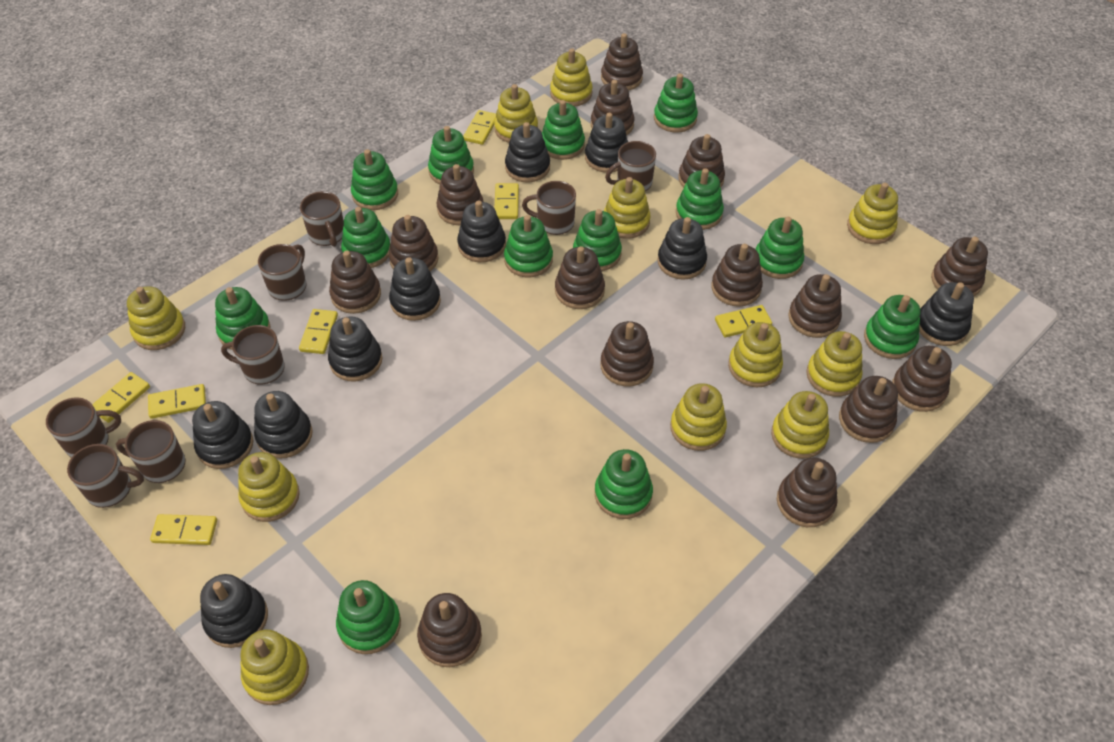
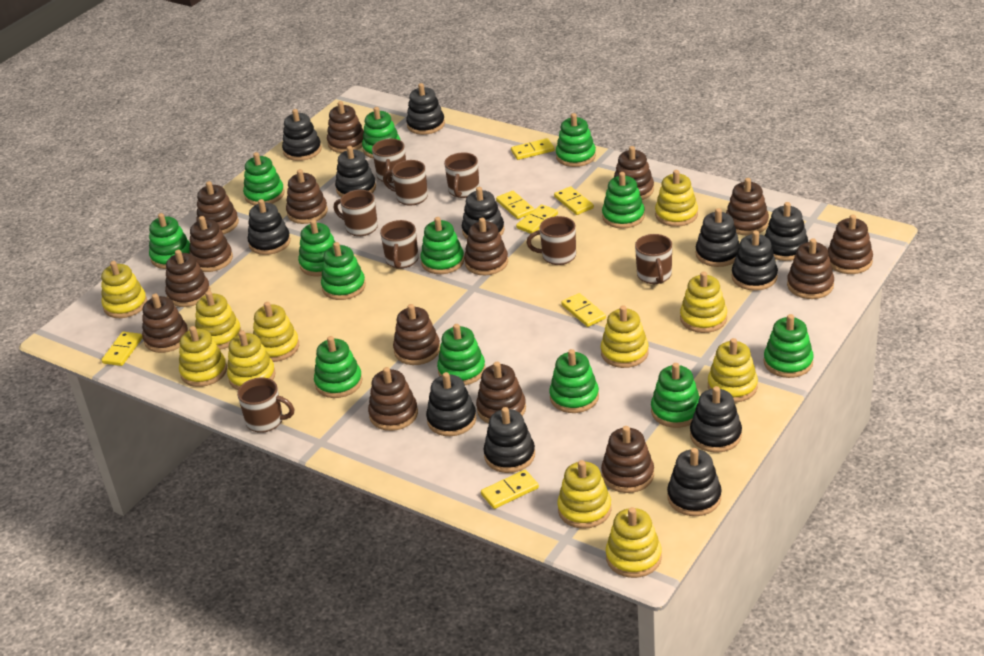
black stacking toy: [192,401,253,469] [200,574,268,648] [254,391,313,459] [328,316,382,381] [389,257,441,321] [457,200,506,262] [505,122,550,182] [585,113,628,173] [657,217,707,279] [919,282,974,346] = 10 -> [247,199,291,255] [282,109,321,161] [335,146,376,197] [406,83,445,135] [426,372,476,436] [462,187,505,239] [483,407,535,473] [667,448,722,516] [690,386,742,453] [696,208,740,267] [732,231,778,291] [765,202,808,261] = 12

